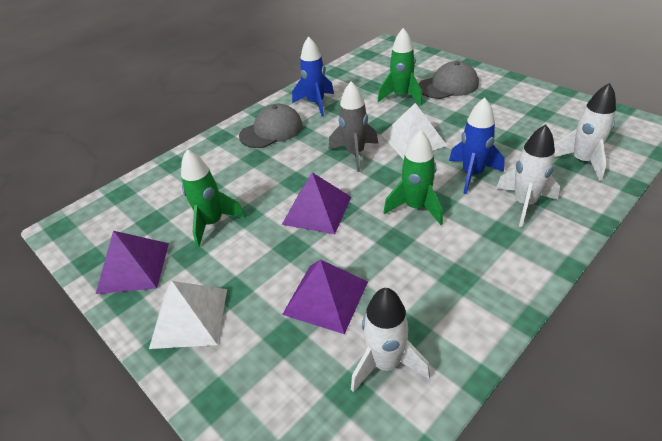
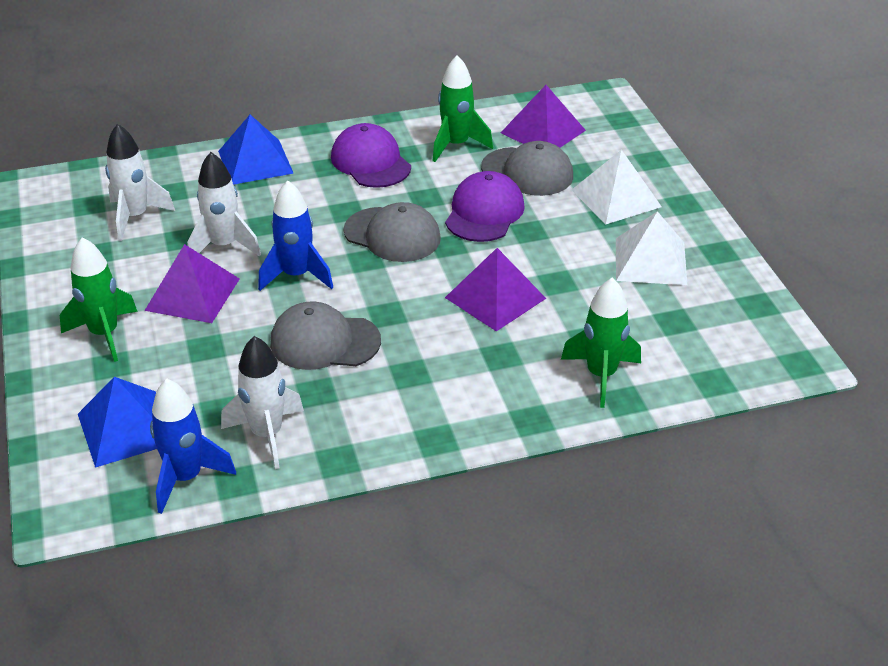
blue pyramid: none = 0 -> [78,377,157,468] [218,115,294,185] = 2
grey cap: [239,104,303,148] [419,61,479,99] = 2 -> [270,301,381,370] [343,202,441,262] [481,141,573,196] = 3
grey rocket: [329,81,378,172] = 1 -> none = 0
purple cap: none = 0 -> [331,123,411,188] [445,171,525,242] = 2

